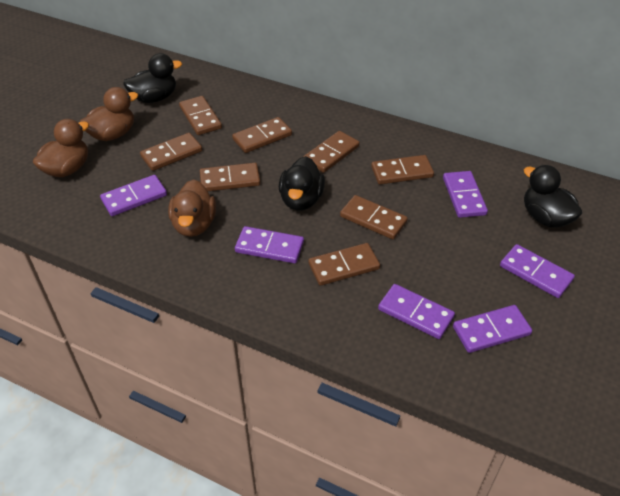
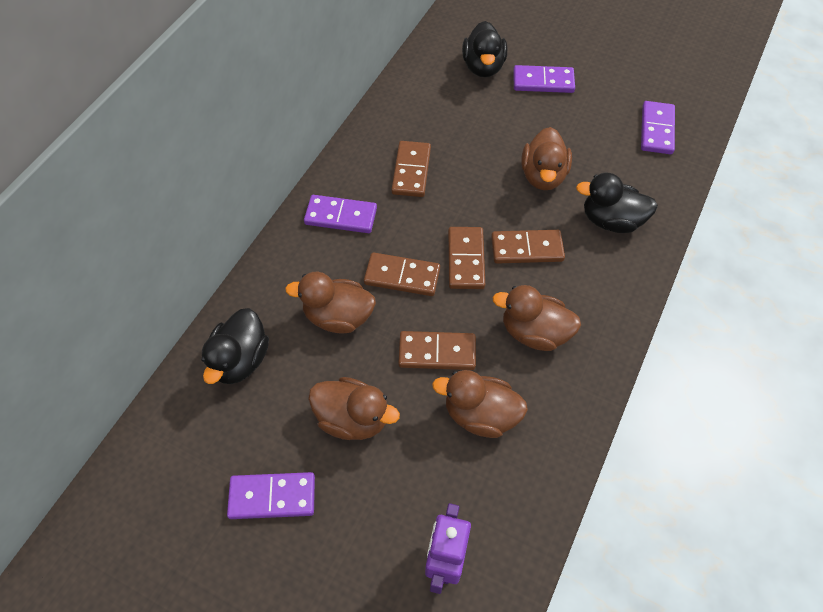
brown domino: [140,133,202,171] [179,96,222,135] [200,163,260,191] [232,117,292,153] [303,131,359,173] [308,243,380,286] [340,195,408,239] [371,155,434,184] = 8 -> [364,252,440,296] [391,141,431,197] [399,331,476,370] [448,227,485,289] [491,230,565,264] = 5
brown duck: [33,119,89,177] [80,87,138,141] [168,179,216,237] = 3 -> [285,272,376,333] [308,377,400,440] [432,370,528,438] [492,285,581,351] [522,127,572,190] = 5
purple domino: [100,175,167,216] [235,226,304,263] [378,284,455,339] [443,171,488,218] [453,305,532,353] [500,244,575,298] = 6 -> [227,472,315,519] [304,195,377,233] [513,65,575,93] [641,101,675,154] = 4
purple robot: none = 0 -> [425,503,471,594] = 1

